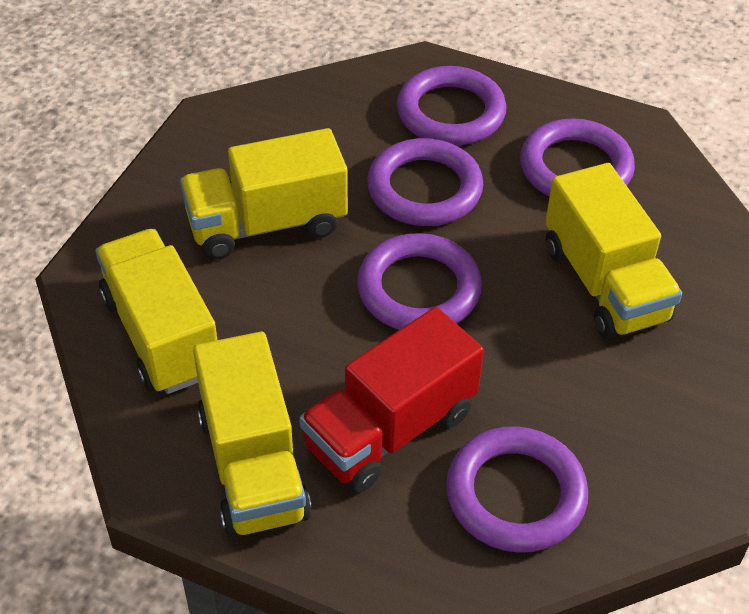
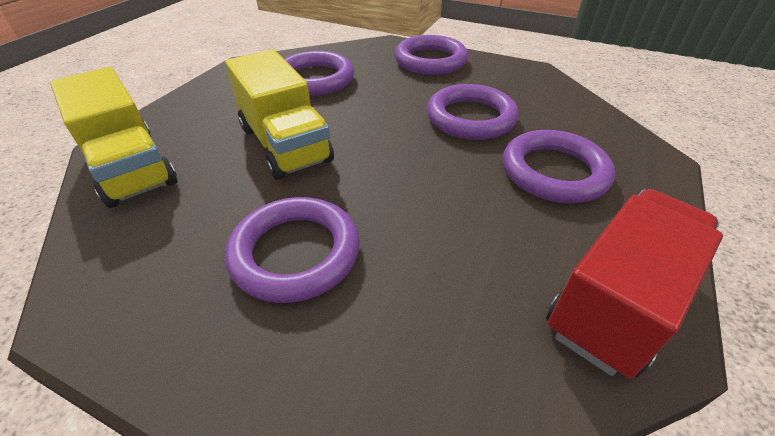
yellow truck: [95,229,217,394] [180,128,348,260] [193,332,312,537] [545,163,682,340] = 4 -> [50,67,177,208] [225,49,334,180] = 2

